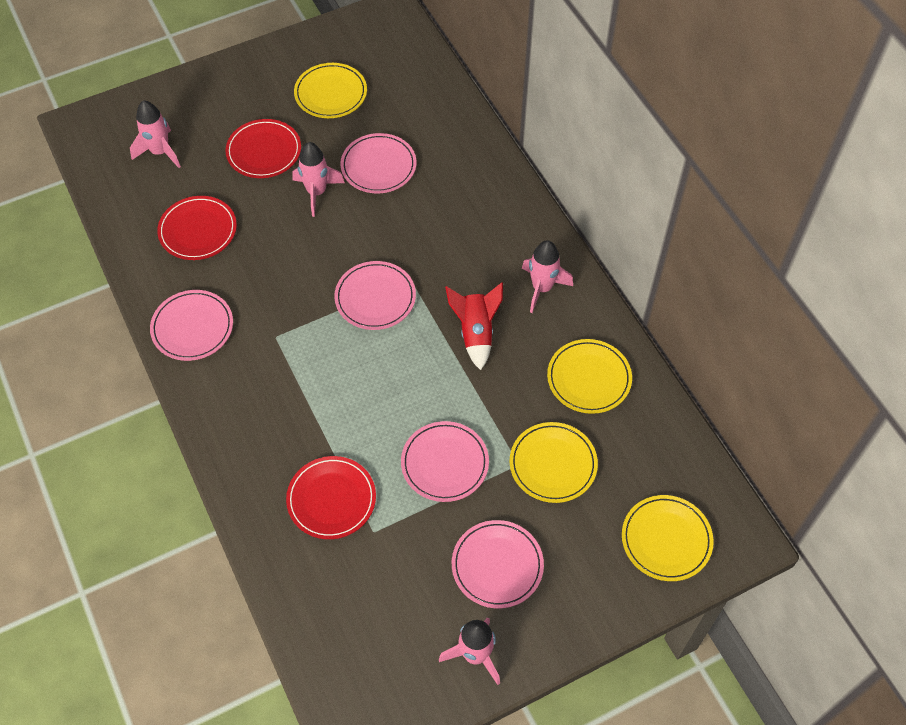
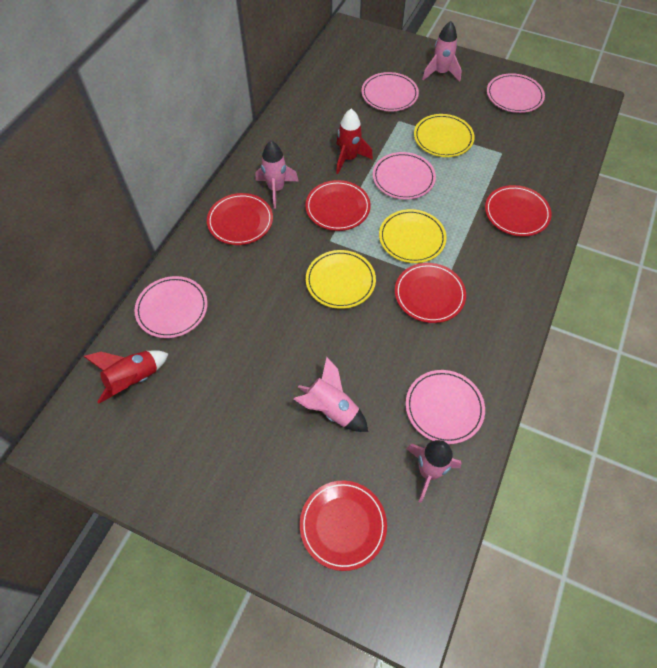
red plate: [157,196,237,260] [225,119,301,178] [286,456,376,539] = 3 -> [207,193,273,245] [300,481,387,571] [305,180,371,231] [395,263,466,323] [485,185,552,236] = 5
red rocket: [445,282,503,370] = 1 -> [83,350,169,404] [336,109,373,174] = 2
yellow plate: [294,63,367,118] [510,422,598,503] [547,339,632,414] [622,495,714,581] = 4 -> [306,250,376,309] [379,209,447,263] [414,114,475,157] = 3

